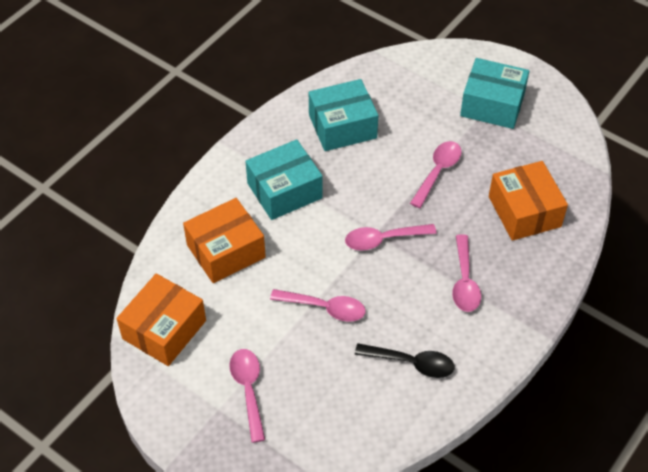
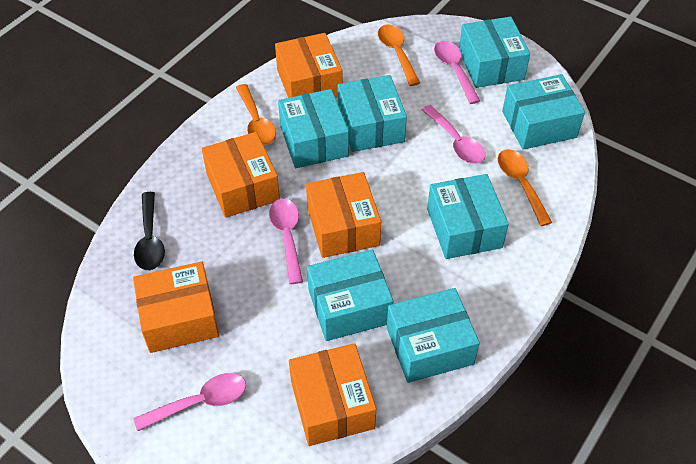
orange box: [117,273,206,366] [183,198,266,283] [489,161,568,241] = 3 -> [133,262,219,353] [202,132,280,218] [275,33,343,98] [289,343,376,446] [306,172,381,258] = 5
orange spoon: none = 0 -> [236,84,276,145] [378,24,420,86] [498,149,552,226] = 3
pink spoon: [229,349,265,443] [270,289,366,322] [345,224,437,251] [410,141,462,208] [452,234,481,312] = 5 -> [134,373,246,431] [269,199,303,284] [422,105,485,164] [434,41,480,104] = 4
turquoise box: [245,139,323,220] [309,79,378,151] [460,58,529,129] = 3 -> [278,89,349,168] [307,250,393,341] [338,75,407,152] [387,288,480,383] [427,174,509,259] [459,16,530,88] [502,74,585,150] = 7

